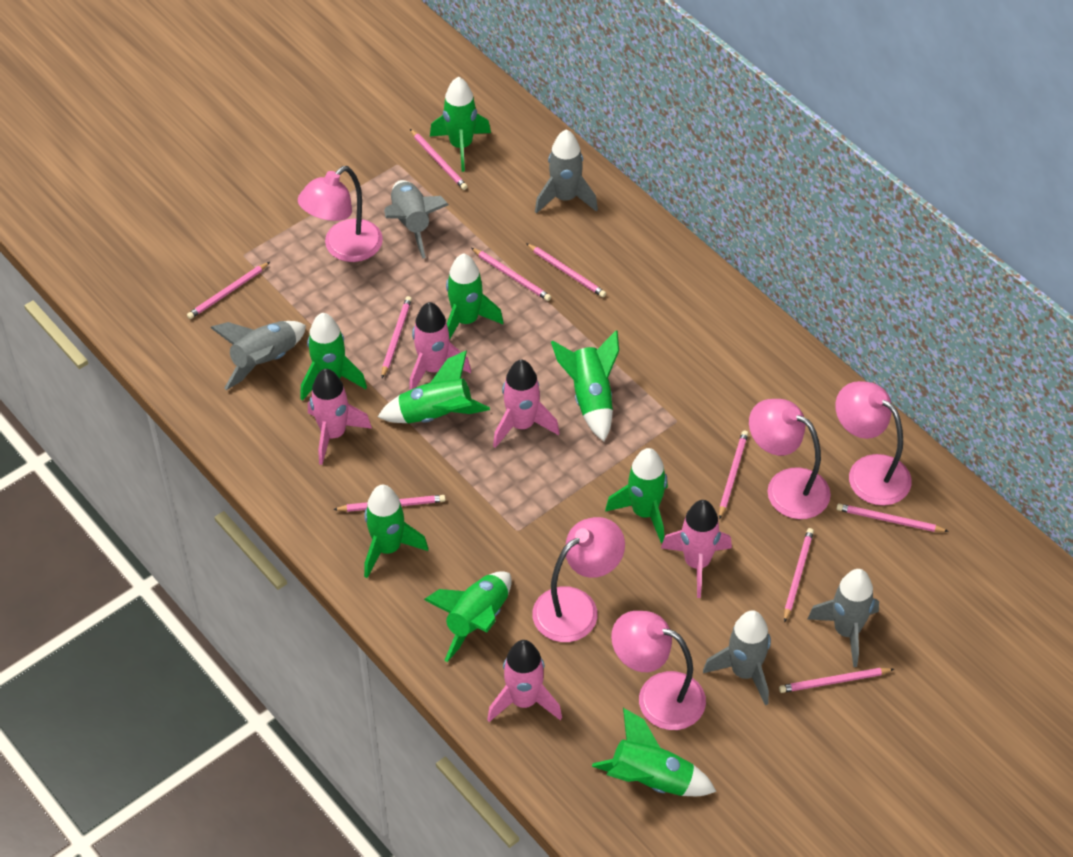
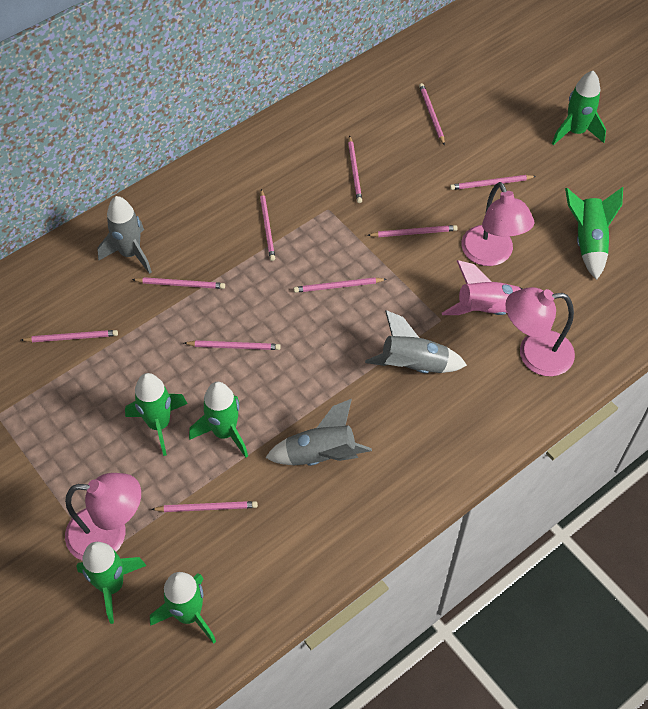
green rocket: [300,313,367,401] [364,485,428,578] [378,351,490,423] [424,571,512,662] [430,77,491,172] [446,253,503,340] [551,330,619,441] [592,708,717,796] [605,448,668,543] = 9 -> [76,542,146,624] [125,373,187,456] [150,572,216,644] [189,382,248,458] [552,71,606,145] [565,187,623,280] = 6
grey rocket: [210,321,306,390] [384,180,449,259] [535,129,598,214] [703,610,771,706] [808,569,879,667] = 5 -> [97,196,152,274] [265,399,372,466] [365,310,467,373] = 3
pink lamp: [298,166,383,262] [532,517,625,642] [611,611,706,730] [749,399,831,519] [835,381,912,506] = 5 -> [65,473,141,561] [461,182,534,266] [505,287,575,376] = 3
pink rocket: [308,369,372,465] [409,302,471,390] [487,640,562,722] [493,360,560,448] [661,500,732,598] = 5 -> [442,260,522,315] = 1

